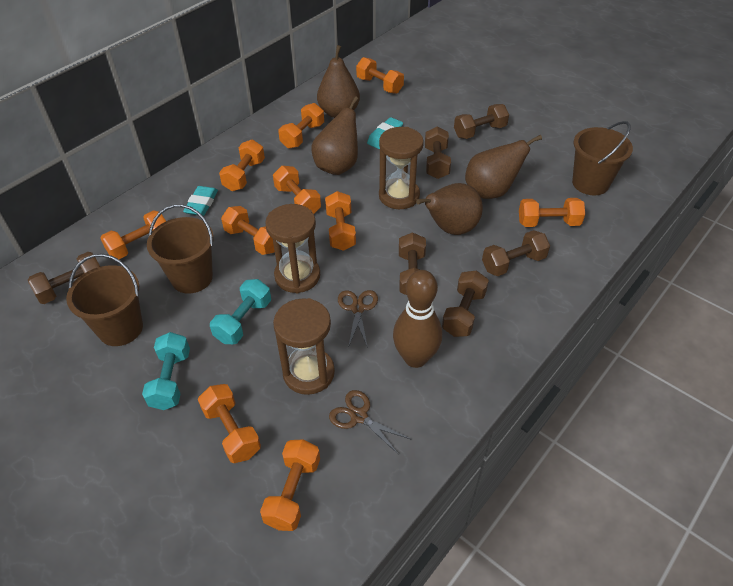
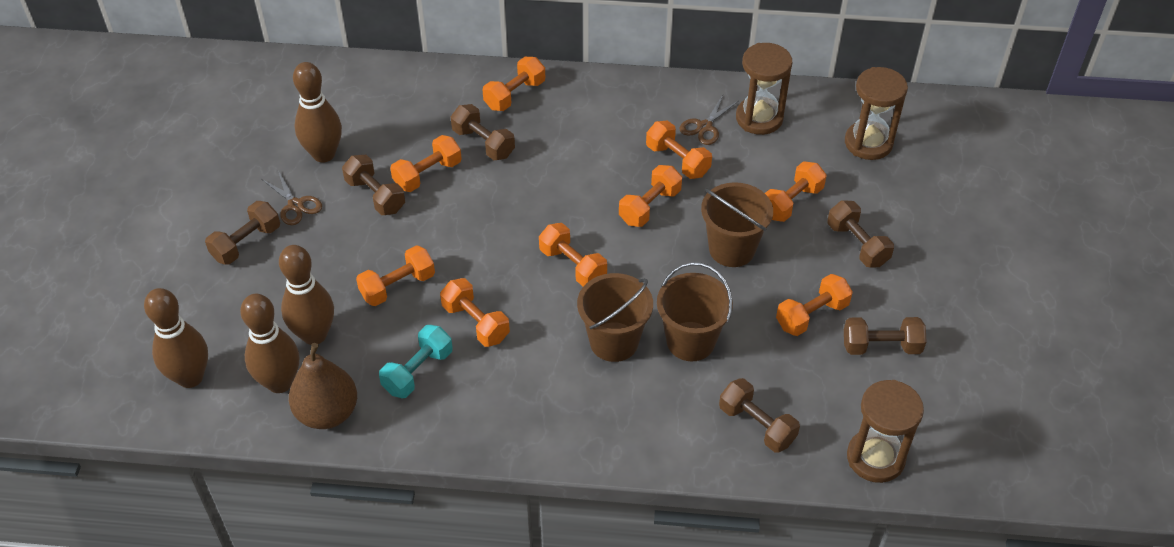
brown bowling pin: [393,270,442,368] = 1 -> [144,288,208,388] [240,294,299,393] [279,245,334,345] [293,62,342,163] = 4
brown pear: [312,96,358,175] [317,45,360,118] [416,183,483,235] [465,135,542,199] = 4 -> [289,343,357,429] = 1
orange dumbbell: [100,211,166,259] [198,384,261,463] [219,140,265,191] [221,206,275,255] [260,439,320,531] [273,166,321,214] [278,103,324,149] [325,191,356,251] [356,57,404,94] [519,198,585,227] = 10 -> [356,245,435,306] [390,135,462,192] [440,278,510,347] [483,57,545,111] [539,223,607,287] [619,165,682,227] [646,121,712,179] [765,161,826,222] [776,274,853,336] = 9
turquoise dumbbell: [142,332,190,410] [210,279,271,344] = 2 -> [379,325,453,398] = 1
turquoise eraser: [183,186,218,216] [367,117,403,149] = 2 -> none = 0

